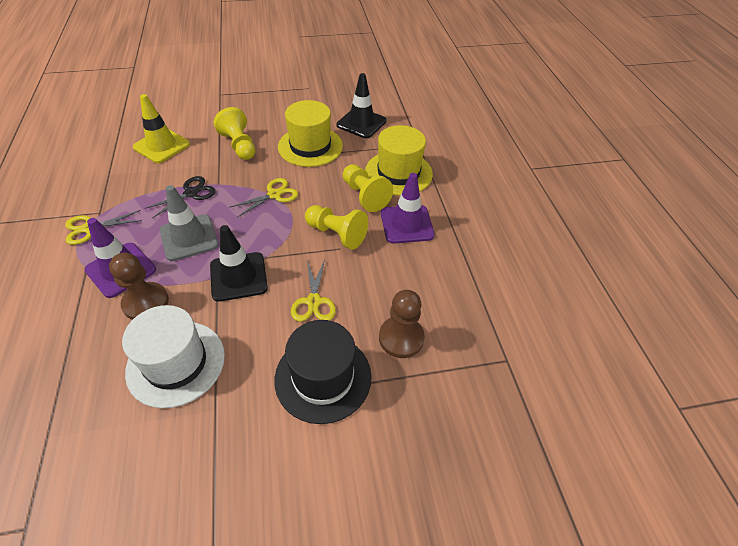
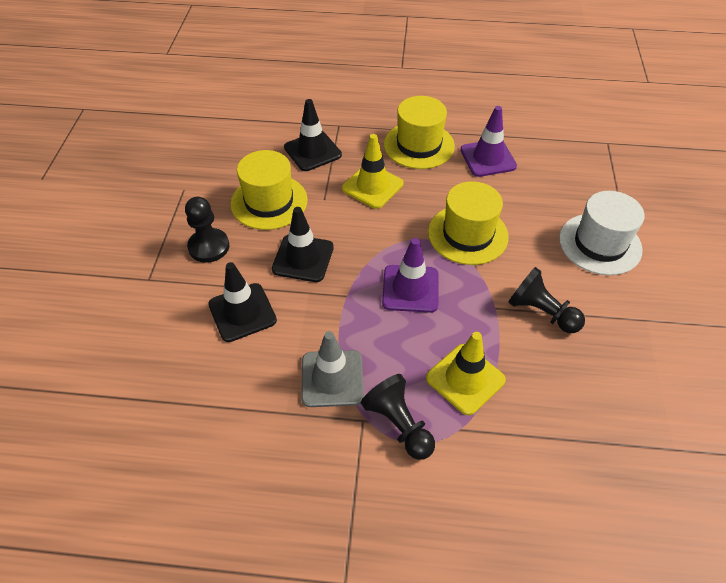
black hat: [274,320,371,424] = 1 -> none = 0
black pawn: none = 0 -> [185,197,229,263] [361,374,435,460] [508,267,585,333] = 3
black scissors: [144,176,216,218] = 1 -> none = 0
black traffic cone: [210,225,268,302] [337,73,386,138] = 2 -> [208,262,277,342] [272,207,334,282] [284,99,342,171] = 3
brown pawn: [109,253,169,320] [379,290,425,358] = 2 -> none = 0
yellow hat: [278,100,343,167] [365,125,433,196] = 2 -> [230,150,308,230] [384,96,455,169] [428,181,509,265] = 3
yellow pawn: [214,107,256,160] [305,205,368,249] [343,164,393,212] = 3 -> none = 0
yellow scissors: [66,210,142,245] [229,178,298,217] [291,259,336,321] = 3 -> none = 0
yellow traffic cone: [133,94,190,163] = 1 -> [342,134,404,209] [426,332,506,415] = 2

